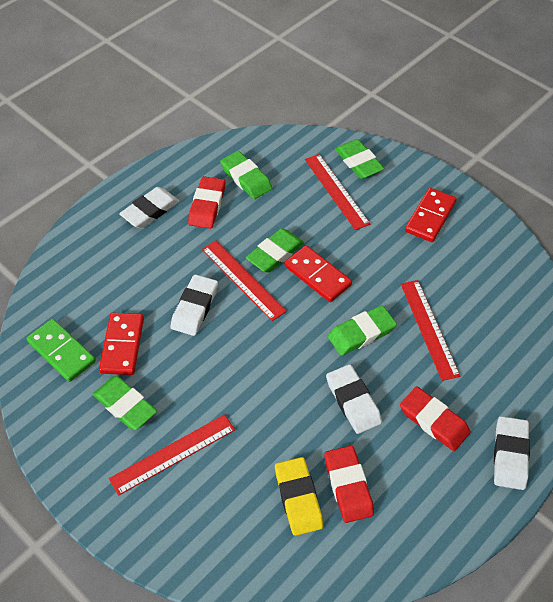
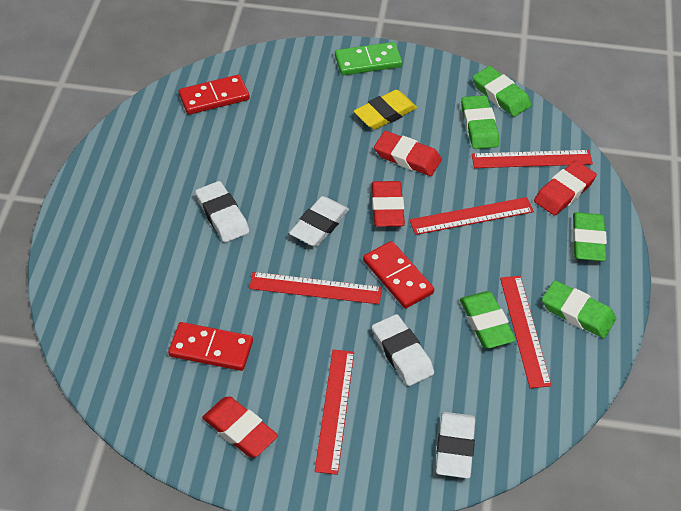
red eraser: [188,176,225,229] [324,446,374,523] [400,386,471,451] = 3 -> [202,397,278,457] [372,181,405,227] [374,131,442,176] [534,161,597,216] = 4
red ruler: [109,414,235,496] [202,241,287,321] [305,154,370,230] [401,280,460,381] = 4 -> [249,272,382,304] [315,349,354,475] [410,197,534,235] [472,150,593,168] [500,276,552,388] = 5

